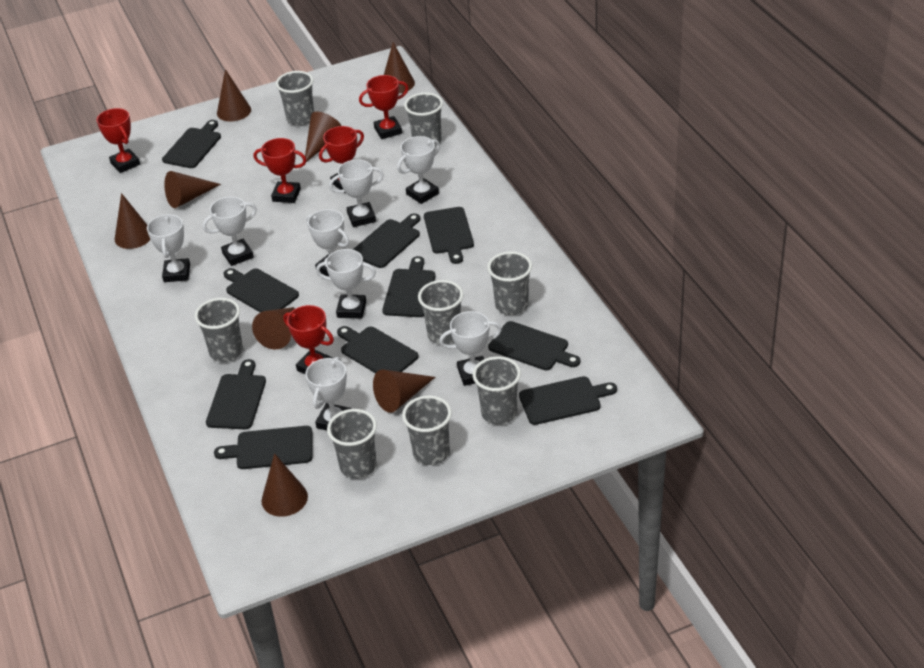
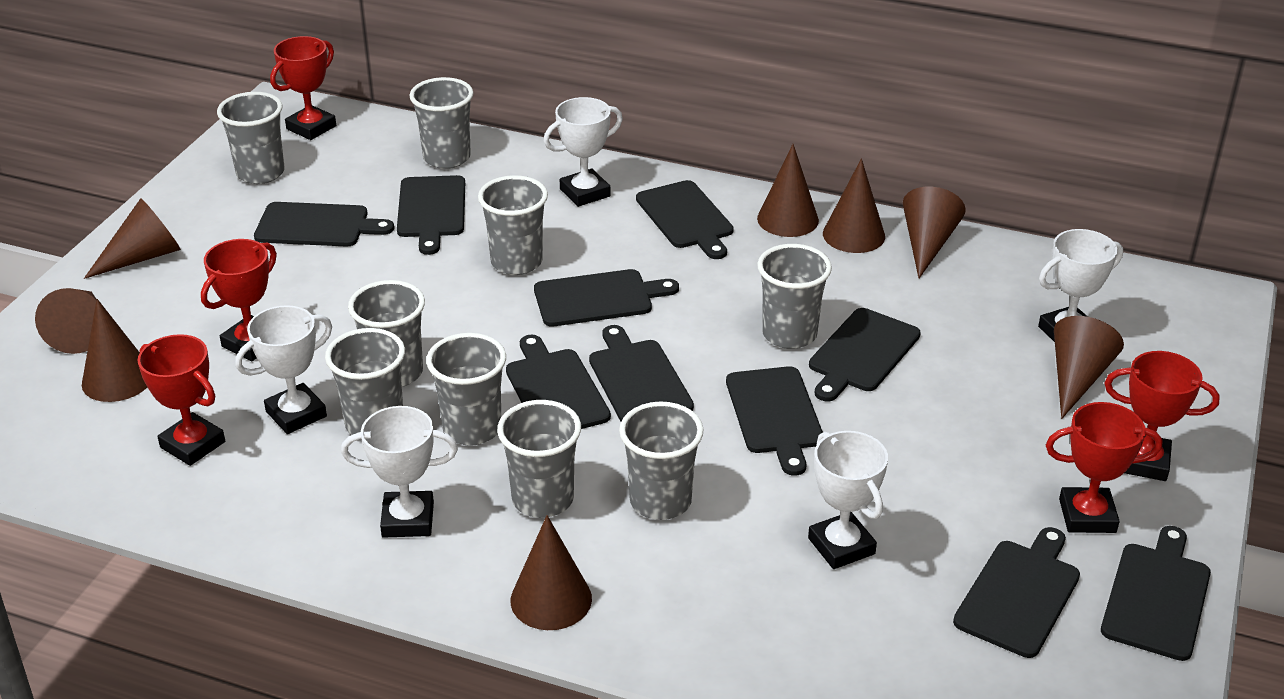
grey cup: [194,298,243,362] [276,71,314,126] [327,409,377,479] [402,396,452,465] [404,92,443,147] [418,280,463,344] [472,356,521,425] [487,251,532,315] = 8 -> [217,92,284,184] [325,328,405,435] [348,280,425,387] [409,77,473,169] [426,333,506,446] [478,175,548,275] [497,400,581,518] [619,402,704,520] [757,244,832,349] = 9
white trophy: [147,214,190,282] [203,197,257,266] [305,357,351,430] [306,209,349,276] [316,249,376,319] [329,159,384,227] [397,136,440,204] [439,311,502,386] = 8 -> [235,305,332,434] [341,406,458,538] [543,97,623,207] [808,431,888,569] [1038,229,1123,342] = 5

